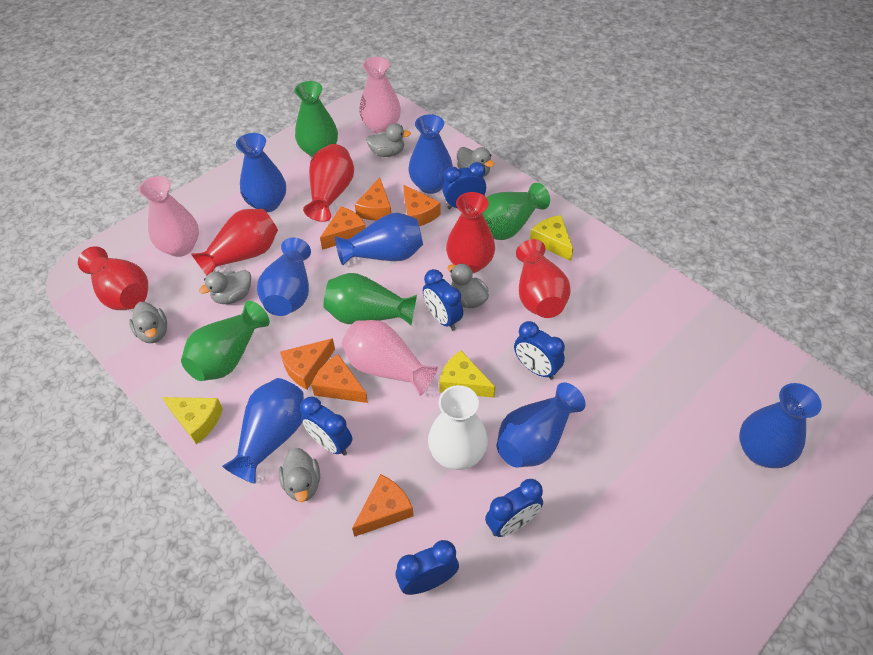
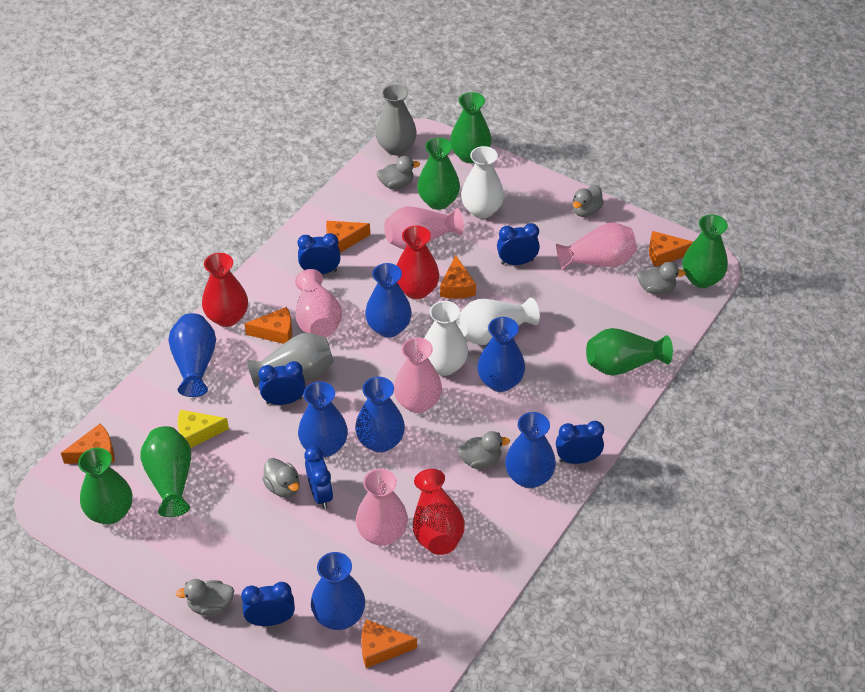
green vase: [181,301,270,381] [294,81,338,157] [323,273,417,325] [482,183,550,240] = 4 -> [78,448,132,524] [140,426,191,517] [417,138,460,210] [450,92,492,163] [586,328,673,375] [682,215,728,288] = 6
grey vase: none = 0 -> [247,333,334,388] [375,84,417,155] = 2
pink vase: [139,176,199,257] [342,320,438,396] [359,57,401,133] = 3 -> [295,269,342,337] [356,469,408,546] [384,206,464,249] [394,337,442,413] [556,223,637,270] = 5
red vase: [78,246,148,310] [191,209,278,275] [303,144,354,222] [446,192,495,274] [516,239,571,318] = 5 -> [202,253,248,327] [397,226,440,299] [413,469,465,555] = 3
white vase: [428,385,488,470] = 1 -> [424,301,468,376] [456,297,540,345] [461,146,504,219] = 3
yellow cheese: [162,397,223,444] [439,350,495,398] [530,215,573,261] = 3 -> [177,409,229,448] = 1

